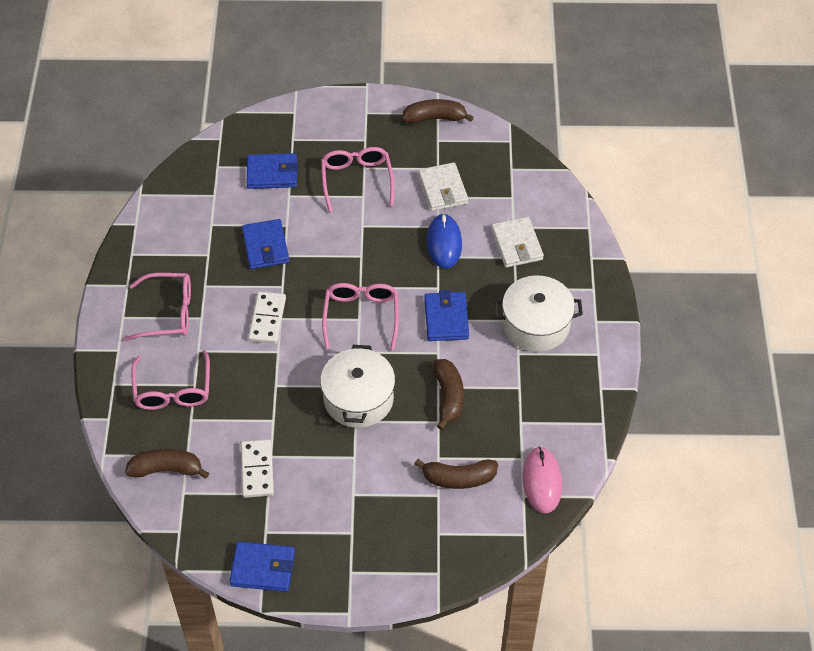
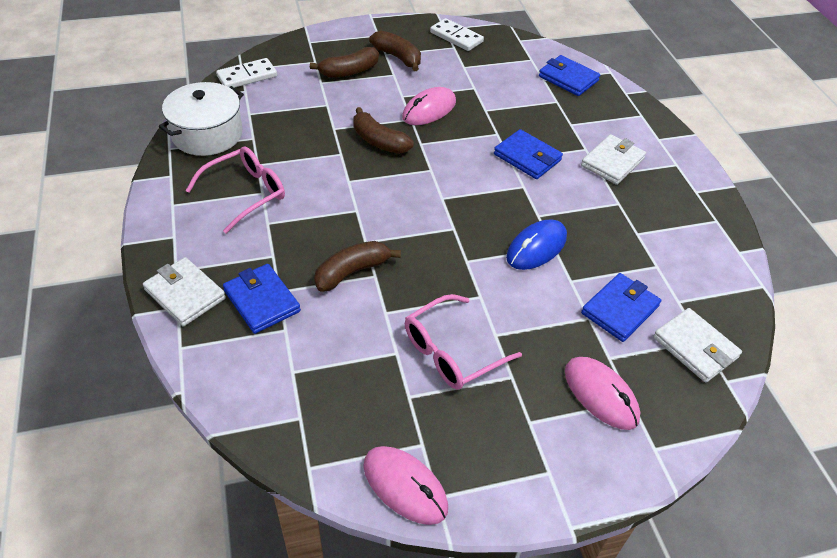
pink glasses: [124,273,191,341] [131,350,210,410] [321,147,395,212] [322,283,399,350] = 4 -> [186,146,285,234] [405,294,522,390] = 2
pink mouse: [523,446,562,513] = 1 -> [363,446,448,525] [402,87,456,125] [565,357,640,430] = 3
white pot: [320,345,395,428] [494,275,583,352] = 2 -> [159,82,244,156] = 1
white wallet: [418,162,468,211] [491,217,544,268] = 2 -> [143,257,226,326] [581,134,646,185] [653,308,742,383] = 3

